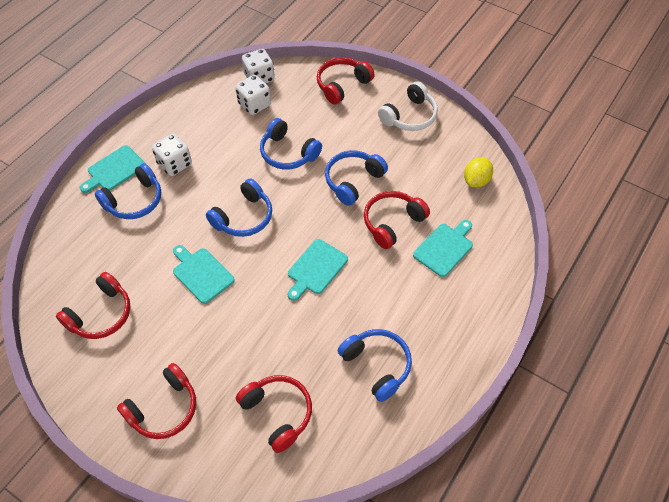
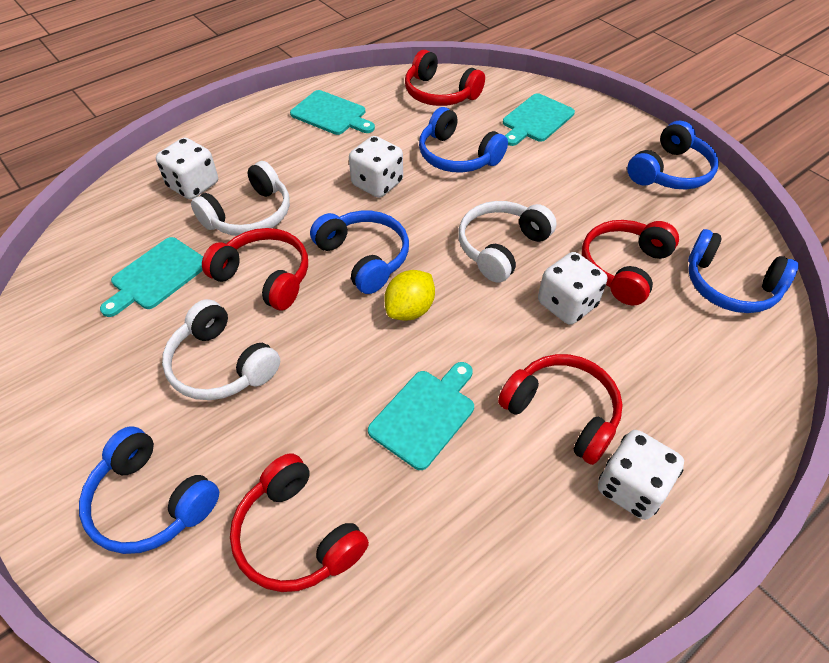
white dice: [152,134,192,176] [235,75,271,115] [242,49,275,83] = 3 -> [156,138,218,199] [349,136,403,198] [538,252,607,325] [598,430,684,520] = 4
white headphones: [378,81,438,131] = 1 -> [162,299,280,400] [191,161,290,236] [458,201,557,283] = 3

